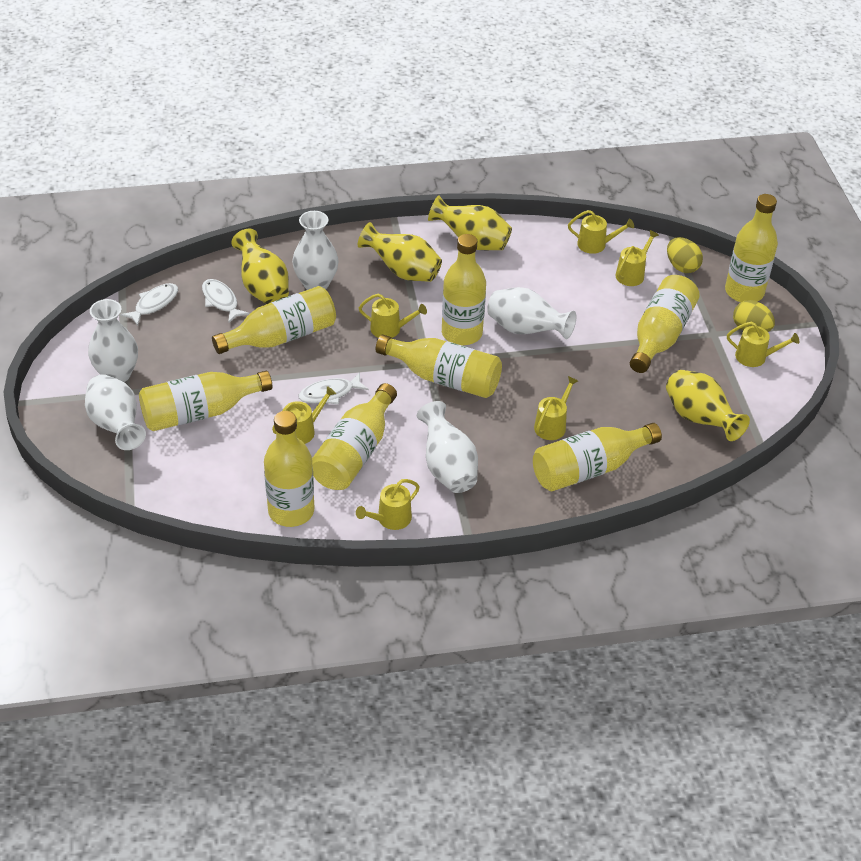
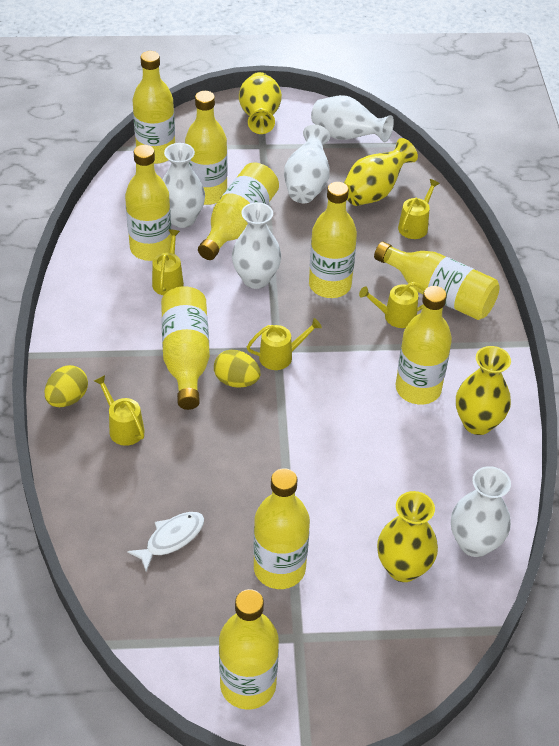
white fish: [120,283,178,326] [202,279,250,323] [299,373,369,404] = 3 -> [127,512,204,572] = 1
yellow bottle: [139,371,272,431] [212,286,336,354] [264,411,314,527] [312,383,397,490] [376,335,502,398] [442,234,486,345] [533,423,662,491] [630,275,700,373] [725,194,778,302] = 9 -> [125,145,171,261] [132,51,175,164] [161,286,210,410] [185,91,227,205] [198,162,279,260] [219,589,279,710] [254,468,310,589] [309,182,357,298] [374,242,500,320] [396,286,452,404] = 10
yellow watering can: [272,386,336,444] [356,479,420,530] [359,294,427,338] [534,376,578,440] [568,210,634,254] [616,230,659,286] [727,322,799,367] = 7 -> [94,375,144,446] [152,229,184,295] [247,318,322,370] [359,282,425,328] [398,179,440,239] = 5

